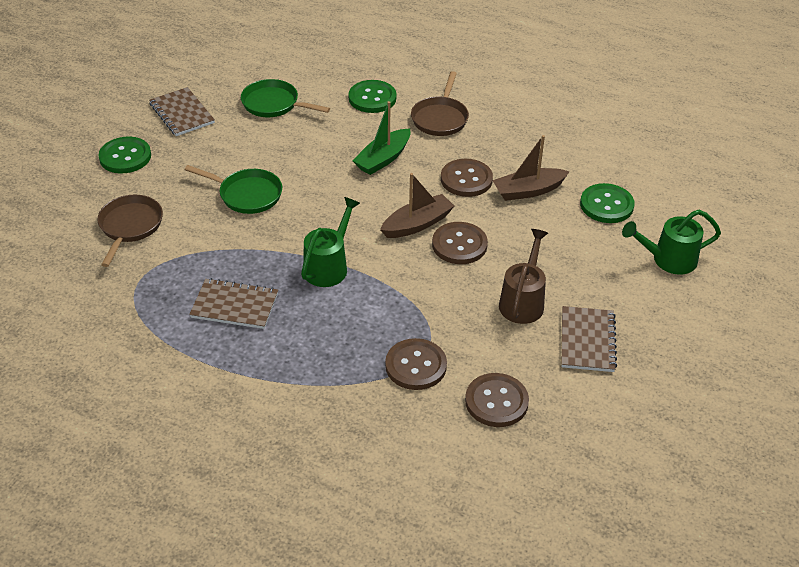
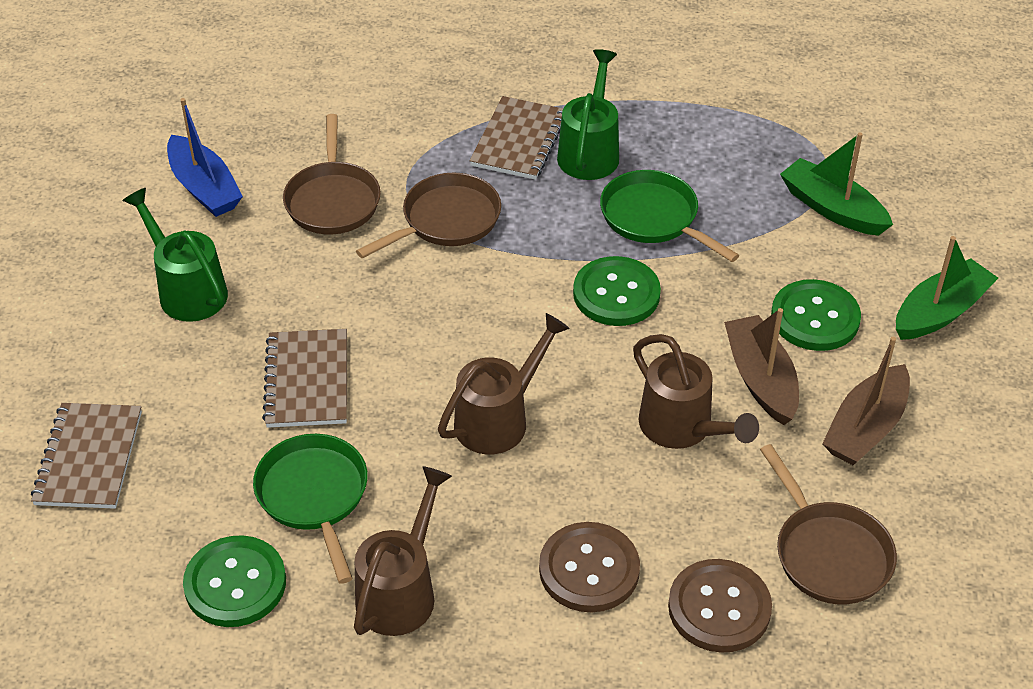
blue boat: none = 0 -> [167,98,243,217] = 1
brown button: [385,338,447,390] [432,222,488,264] [441,159,493,197] [465,373,529,427] = 4 -> [539,522,640,612] [668,559,772,653] = 2
brown pan: [97,195,163,267] [411,71,469,136] = 2 -> [283,114,381,234] [356,173,501,259] [760,444,897,604] = 3
brown watering can: [499,229,548,324] = 1 -> [354,466,452,636] [438,313,570,454] [633,334,759,449] = 3
green boat: [352,101,411,175] = 1 -> [780,132,893,236] [896,236,998,340] = 2

